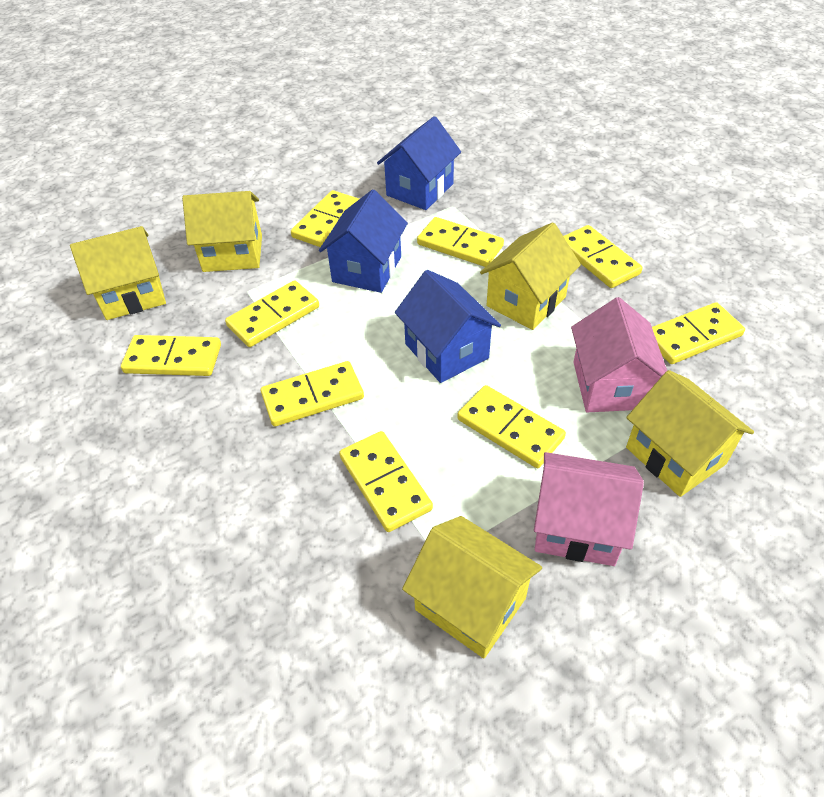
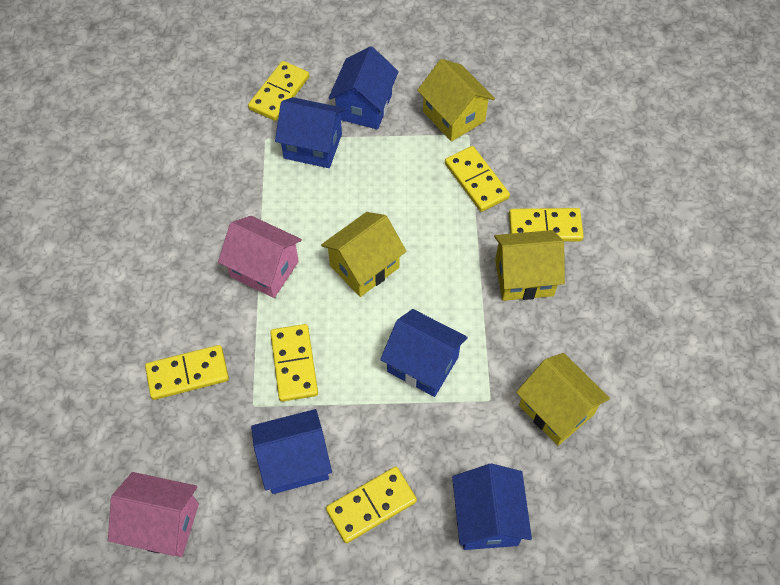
blue house: [319,189,408,293] [377,116,461,210] [395,270,501,383] = 3 -> [251,409,332,494] [275,97,345,168] [328,46,399,129] [380,309,468,397] [452,464,532,550] = 5
yellow domino: [121,335,221,376] [225,280,319,347] [261,361,364,427] [291,190,359,247] [339,431,433,532] [417,217,504,267] [457,385,566,468] [563,225,643,288] [652,302,745,364] = 9 -> [145,345,229,400] [248,61,309,121] [270,324,318,402] [326,467,417,543] [445,146,510,212] [509,208,584,242] = 6
yellow house: [70,226,166,320] [182,191,262,272] [402,516,542,658] [480,222,581,330] [626,370,754,497] = 5 -> [321,212,407,297] [417,59,495,142] [494,230,565,301] [516,353,610,446] = 4

